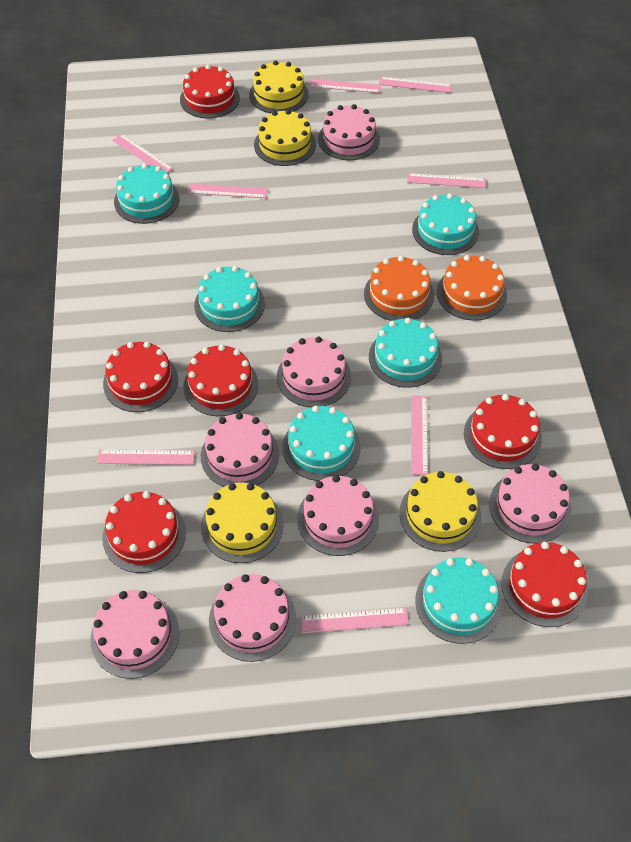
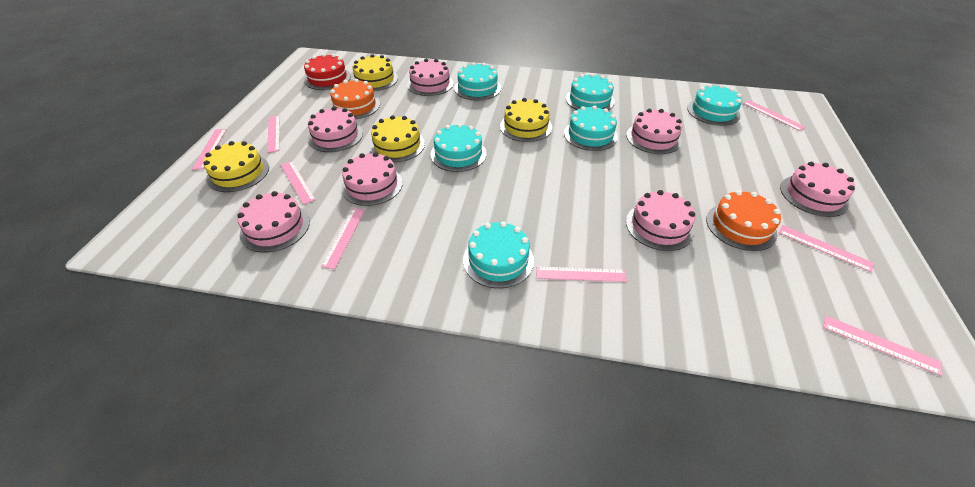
red cake: [102,491,186,573] [103,342,178,412] [180,65,240,119] [183,345,258,416] [464,394,542,469] [502,542,588,627] = 6 -> [304,53,351,90] = 1

